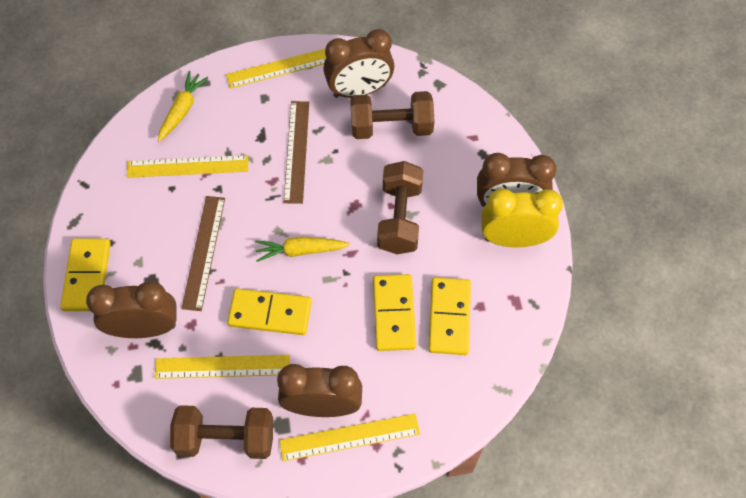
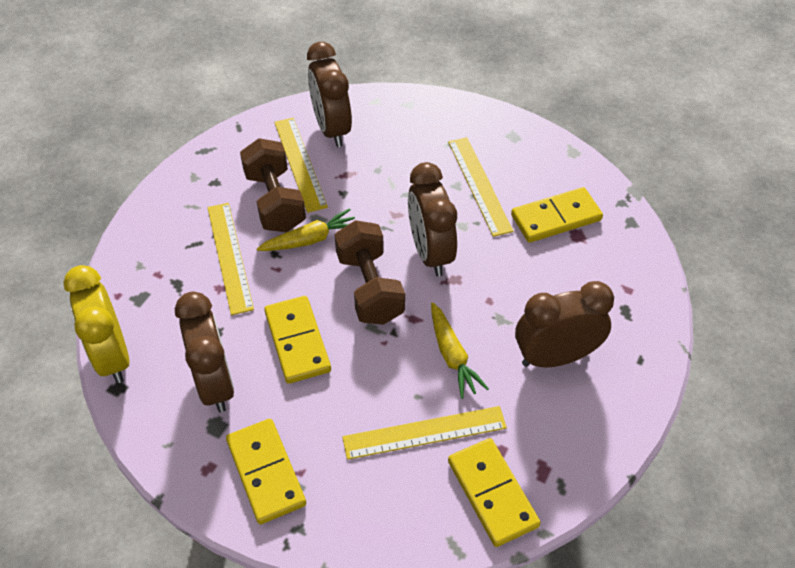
brown dumbbell: [170,405,273,459] [350,91,434,139] [377,161,423,254] = 3 -> [240,138,306,232] [335,220,405,325] = 2
brown ruler: [181,196,225,311] [284,101,309,204] = 2 -> none = 0

